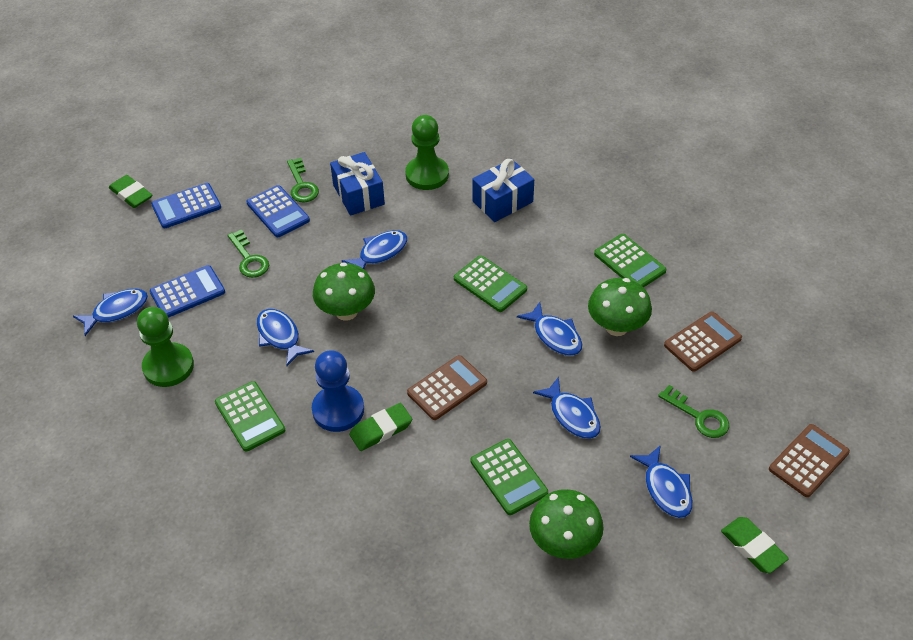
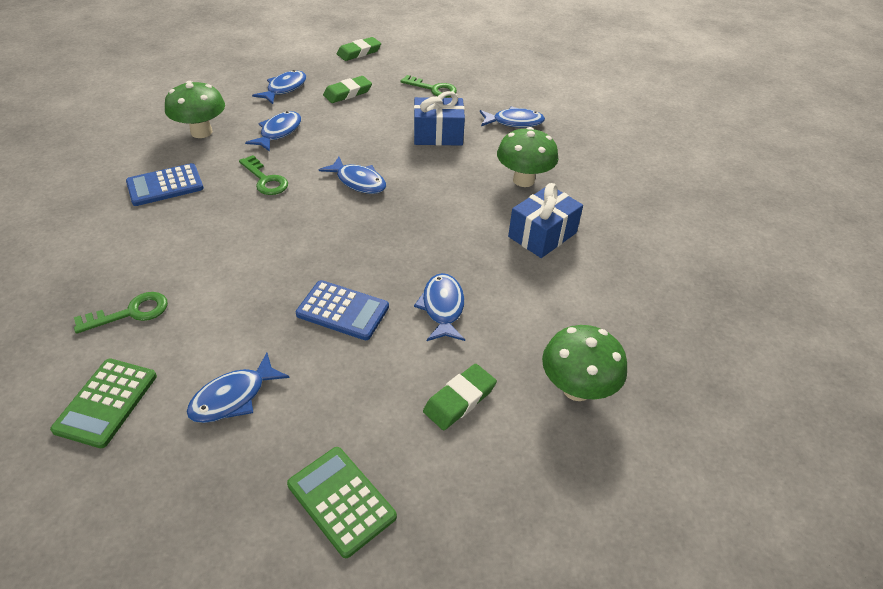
blue calculator: [150,265,225,318] [151,183,221,228] [246,185,310,237] = 3 -> [126,163,204,206] [296,280,389,340] = 2
blue pawn: [312,350,364,432] = 1 -> none = 0
brown calculator: [407,355,487,420] [664,312,742,372] [769,424,850,497] = 3 -> none = 0
green calculator: [215,381,285,452] [454,255,527,312] [471,439,548,515] [594,234,666,287] = 4 -> [50,359,157,448] [287,447,397,558] = 2
green pawn: [137,307,194,387] [405,115,449,190] = 2 -> none = 0

